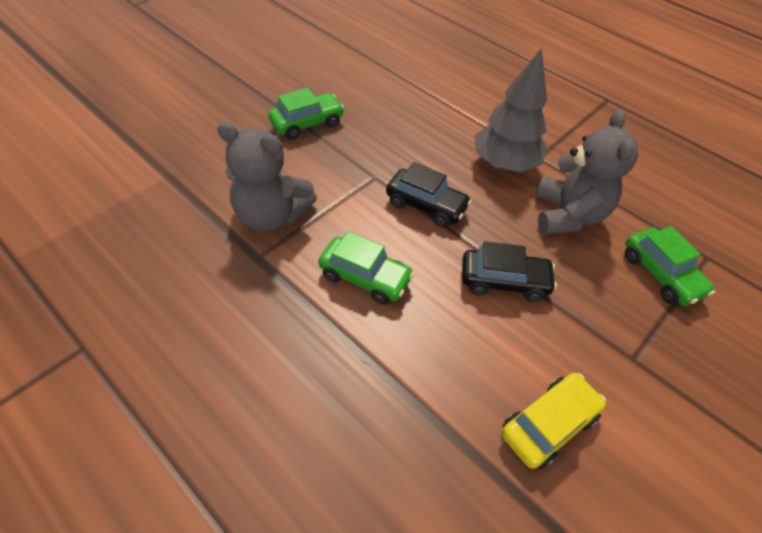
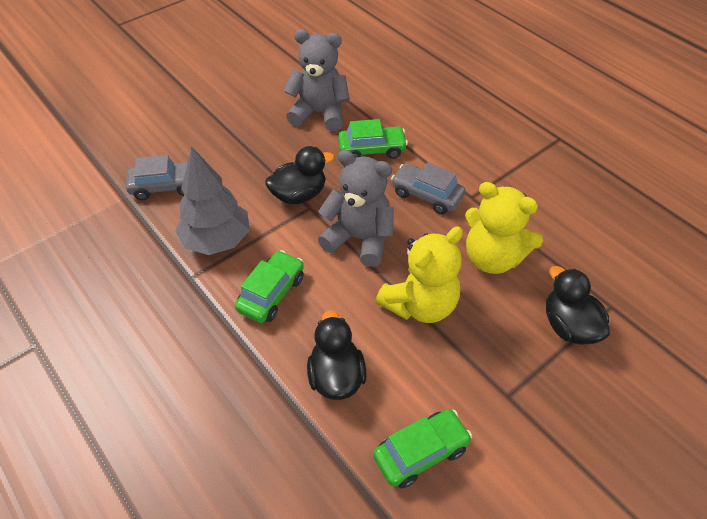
black car: [386,162,472,228] [462,242,557,302] = 2 -> none = 0
black duck: none = 0 -> [265,146,334,204] [307,310,367,400] [546,266,610,345] = 3
grey car: none = 0 -> [126,155,188,200] [391,162,465,214] = 2
yellow car: [501,373,606,469] = 1 -> none = 0
yellow teddy bear: none = 0 -> [376,226,463,323] [465,182,543,274] = 2

